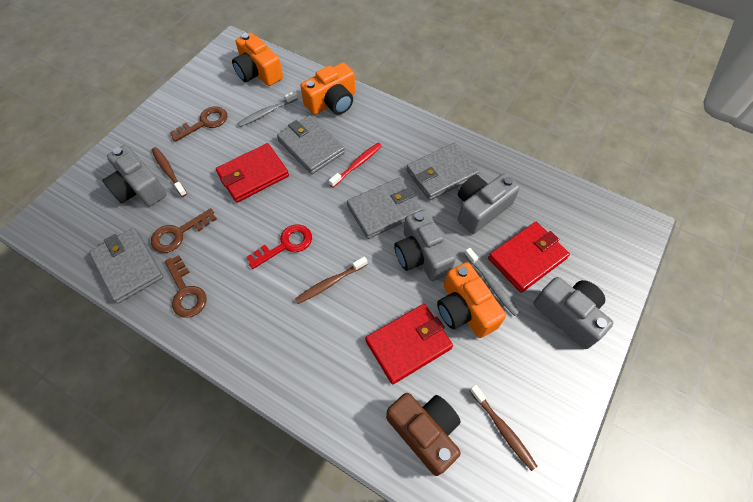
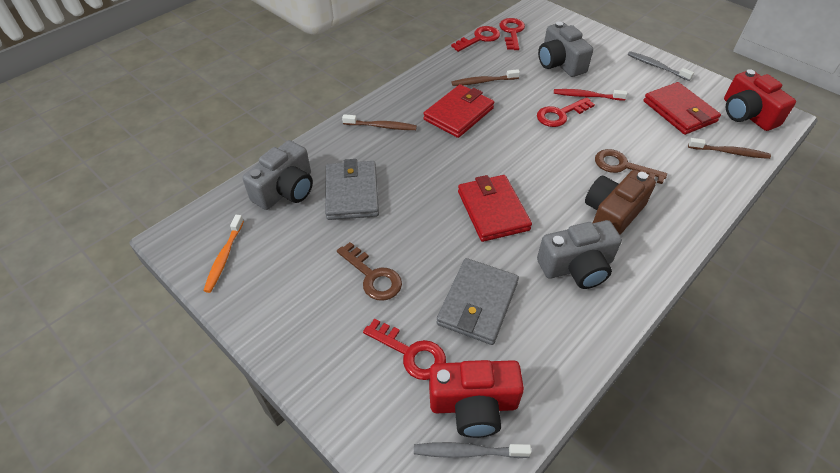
brown key: [151,208,217,253] [165,255,207,318] [170,107,227,142] = 3 -> [337,242,402,301] [595,149,667,184] = 2
grey camera: [102,145,167,207] [394,209,456,281] [458,173,520,234] [533,277,613,349] = 4 -> [242,140,313,210] [537,220,622,289] [538,21,593,77] = 3
grey wallet: [89,228,163,303] [277,115,345,174] [347,177,422,239] [406,142,480,200] = 4 -> [325,159,379,220] [437,258,519,345] = 2
orange camera: [232,32,283,86] [300,62,355,115] [437,262,506,338] = 3 -> none = 0
orange toothbrush: none = 0 -> [203,215,244,293] = 1
red camera: none = 0 -> [429,360,524,438] [724,69,796,131] = 2
red key: [247,224,312,269] = 1 -> [363,318,446,380] [451,26,500,52] [499,18,525,50] [537,97,595,127] = 4

